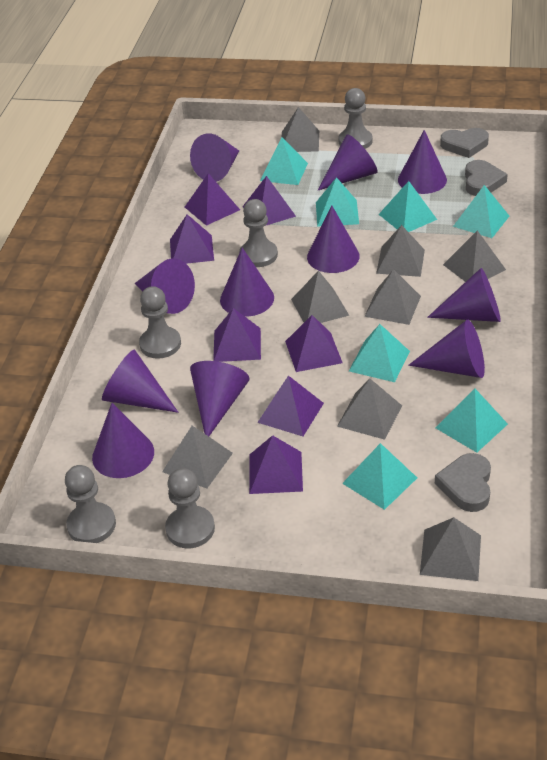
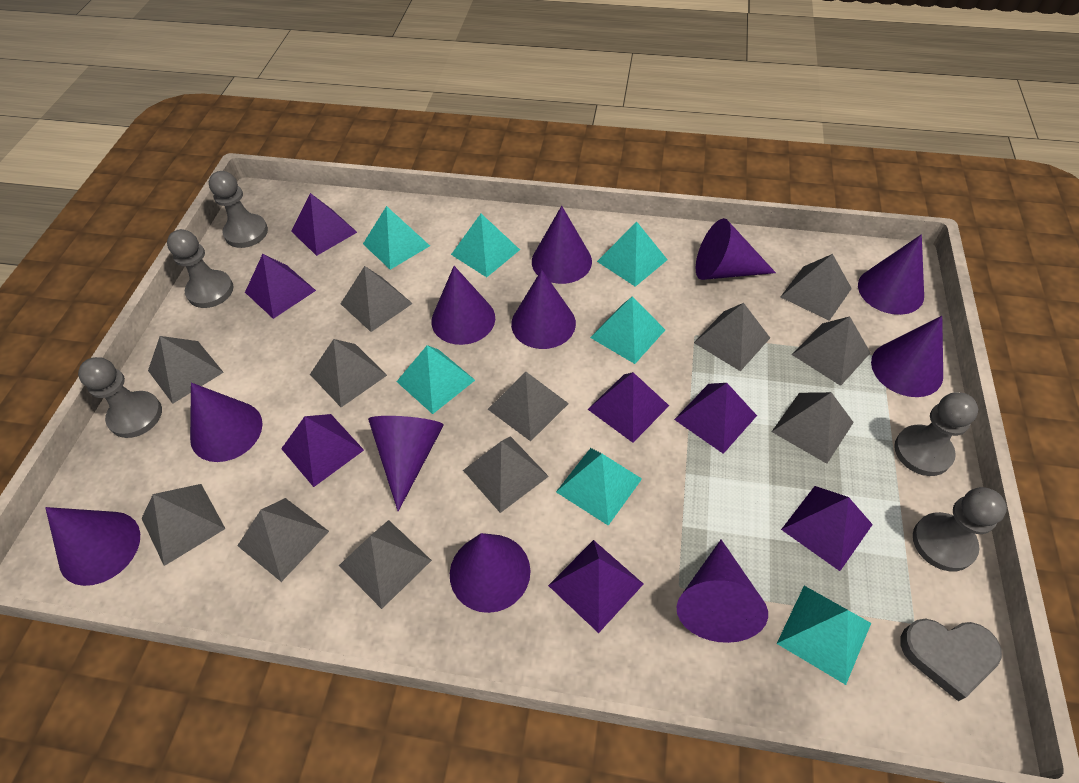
grey heart: [435,453,491,512] [440,128,489,158] [465,160,508,196] = 3 -> [900,619,1002,701] = 1
grey pyramid: [162,426,233,489] [281,107,319,152] [291,270,349,323] [337,379,402,440] [364,269,421,325] [376,225,425,277] [420,517,481,581] [443,230,506,282] = 8 -> [141,484,226,566] [148,336,224,404] [237,498,329,582] [310,339,387,407] [339,520,432,609] [341,266,413,332] [463,436,549,513] [488,371,569,441] [694,303,770,371] [772,392,854,464] [781,254,852,321] [792,316,871,386] = 12

